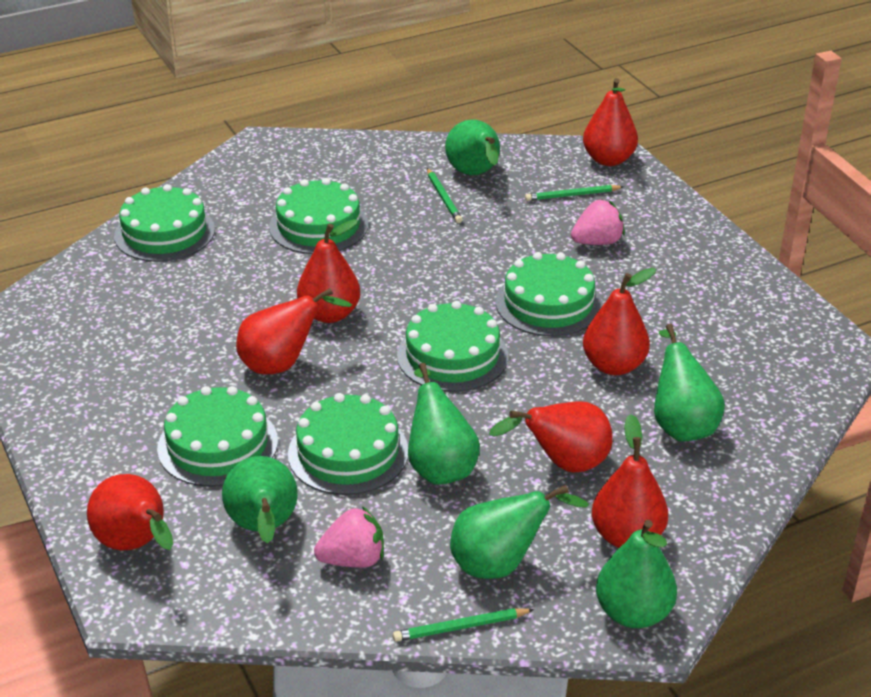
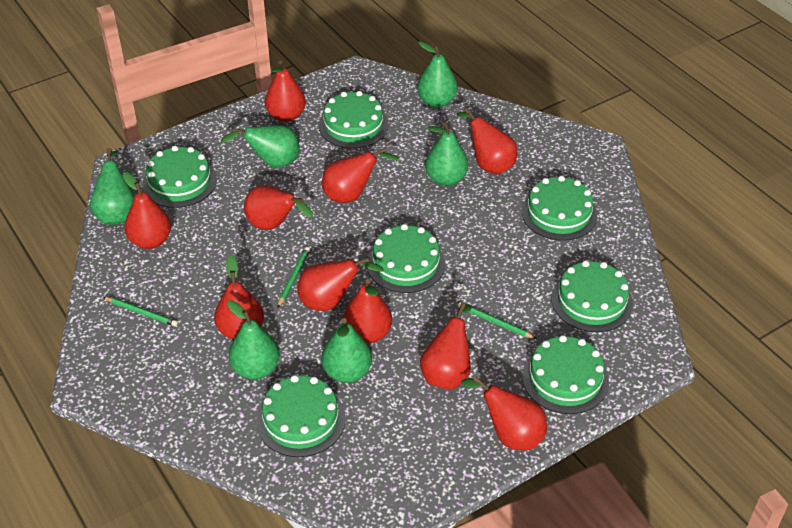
green cake: [114,184,215,262] [157,386,278,487] [269,178,368,254] [288,393,408,495] [397,301,508,392] [496,252,602,336] = 6 -> [143,146,217,208] [256,375,346,457] [319,91,389,149] [367,224,446,293] [522,176,597,241] [522,335,609,414] [551,261,633,332] = 7
pink strawberry: [314,506,384,568] [571,199,625,245] = 2 -> none = 0
red pear: [87,474,173,551] [236,288,352,375] [297,219,360,323] [489,401,613,473] [583,78,638,166] [583,268,656,375] [592,414,668,548] = 7 -> [123,172,171,249] [214,255,264,340] [244,185,313,230] [265,61,306,122] [297,257,384,311] [322,148,399,203] [343,279,392,343] [420,303,472,390] [457,108,517,175] [461,377,547,451] = 10

